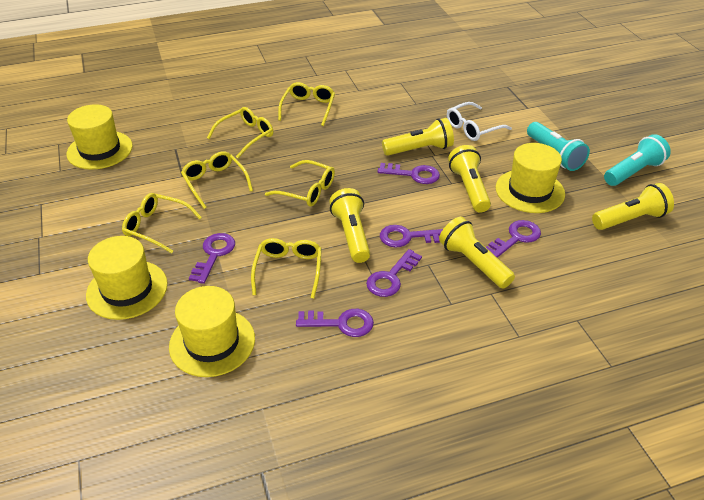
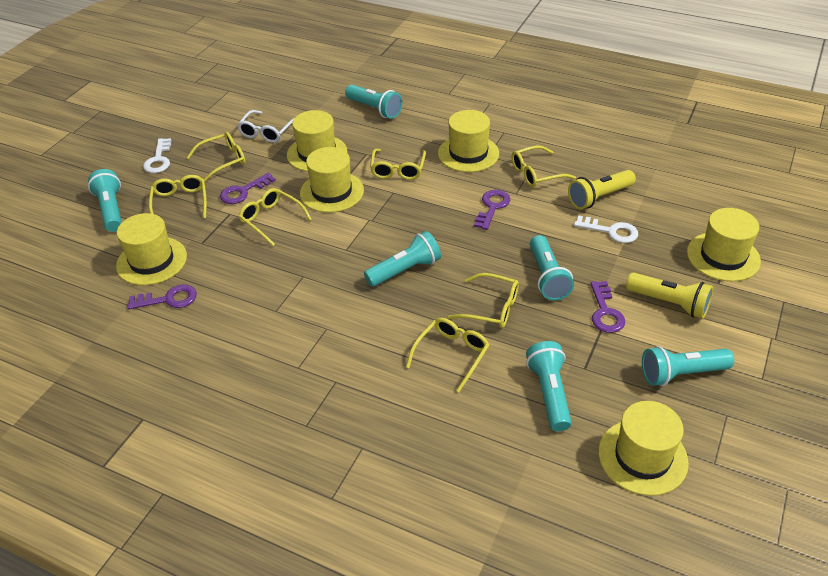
purple key: [189,233,235,284] [296,309,374,337] [366,249,422,297] [378,163,440,184] [380,225,443,248] [486,220,541,258] = 6 -> [128,284,197,309] [220,173,276,204] [474,190,510,230] [590,281,625,333] = 4
turquoise flashlight: [527,122,590,171] [604,134,671,186] = 2 -> [88,169,122,232] [345,85,403,119] [364,231,441,287] [526,341,572,431] [530,235,574,301] [642,346,734,386] = 6
white key: none = 0 -> [143,138,171,173] [574,215,638,243] = 2
yellow flashlight: [329,188,370,263] [382,118,454,156] [439,217,515,289] [448,145,491,213] [592,183,674,230] = 5 -> [568,170,636,209] [626,272,713,319] = 2
yellow glasses: [122,193,202,254] [181,151,253,209] [207,107,273,158] [251,238,322,299] [265,160,335,206] [278,82,335,126] = 6 -> [149,175,207,219] [186,132,246,182] [238,188,312,246] [370,149,426,180] [406,318,489,392] [448,273,519,328] [512,145,576,188] = 7
yellow hat: [66,104,133,170] [86,236,168,320] [169,286,255,377] [496,143,565,213] = 4 -> [116,213,187,285] [287,110,347,172] [300,147,364,213] [438,110,499,172] [598,401,689,496] [687,208,761,281] = 6

